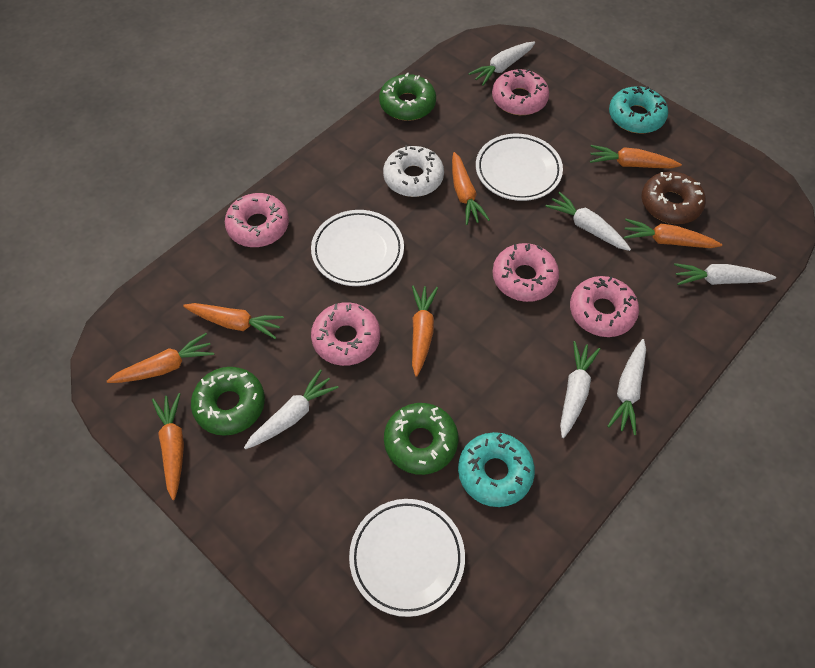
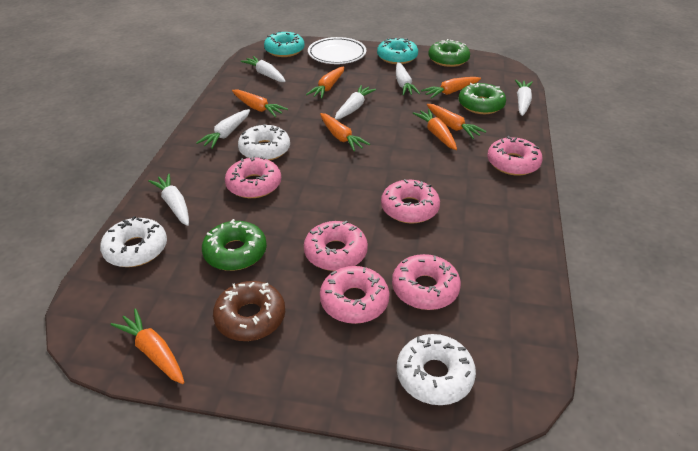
pink donut: [225,193,289,247] [311,302,380,366] [492,69,549,115] [492,243,559,302] [570,276,639,337] = 5 -> [225,157,281,198] [304,221,368,271] [320,266,390,324] [381,179,440,224] [392,254,461,310] [487,136,542,176] = 6
white donut: [383,145,444,197] = 1 -> [100,216,167,267] [238,124,290,161] [397,334,476,405] = 3
white plate: [311,210,404,286] [349,499,465,617] [476,134,563,201] = 3 -> [308,37,366,64] = 1

